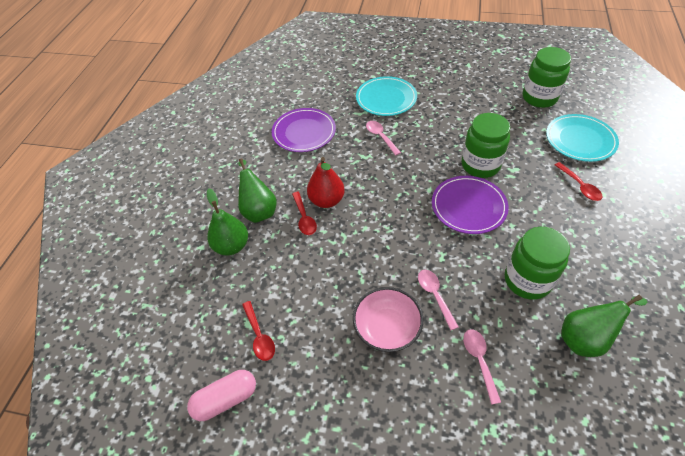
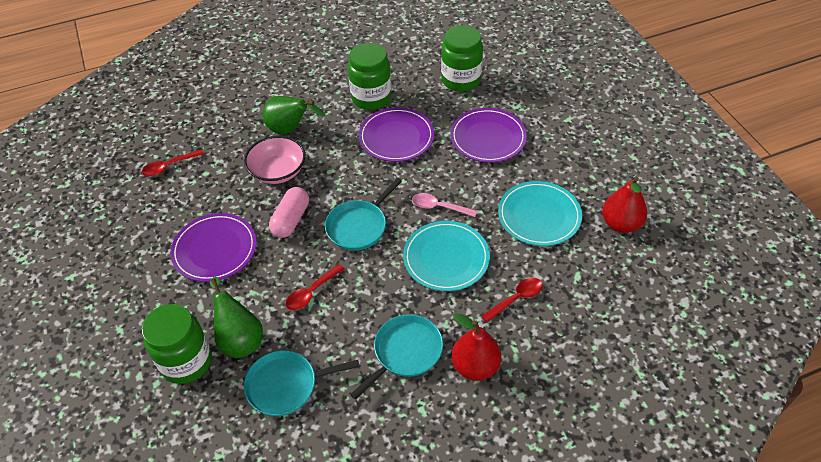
green pear: [207,189,248,256] [238,158,277,223] [561,295,648,357] = 3 -> [210,277,263,358] [262,96,325,134] = 2
pink spoon: [366,121,401,156] [418,270,459,330] [463,329,501,405] = 3 -> [412,193,477,217] = 1
purple plate: [272,108,336,152] [432,176,509,234] = 2 -> [170,213,257,282] [359,107,434,162] [450,108,527,163] = 3
red pear: [307,157,345,208] = 1 -> [452,313,501,381] [602,177,647,233] = 2
turquoise pan: none = 0 -> [244,350,360,416] [325,178,402,251] [350,314,443,400] = 3

